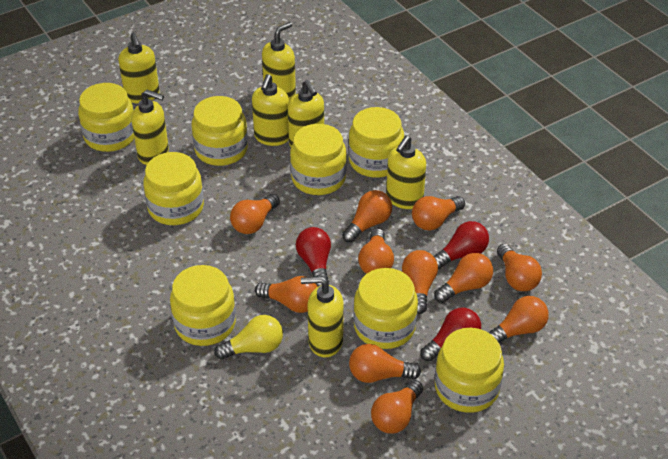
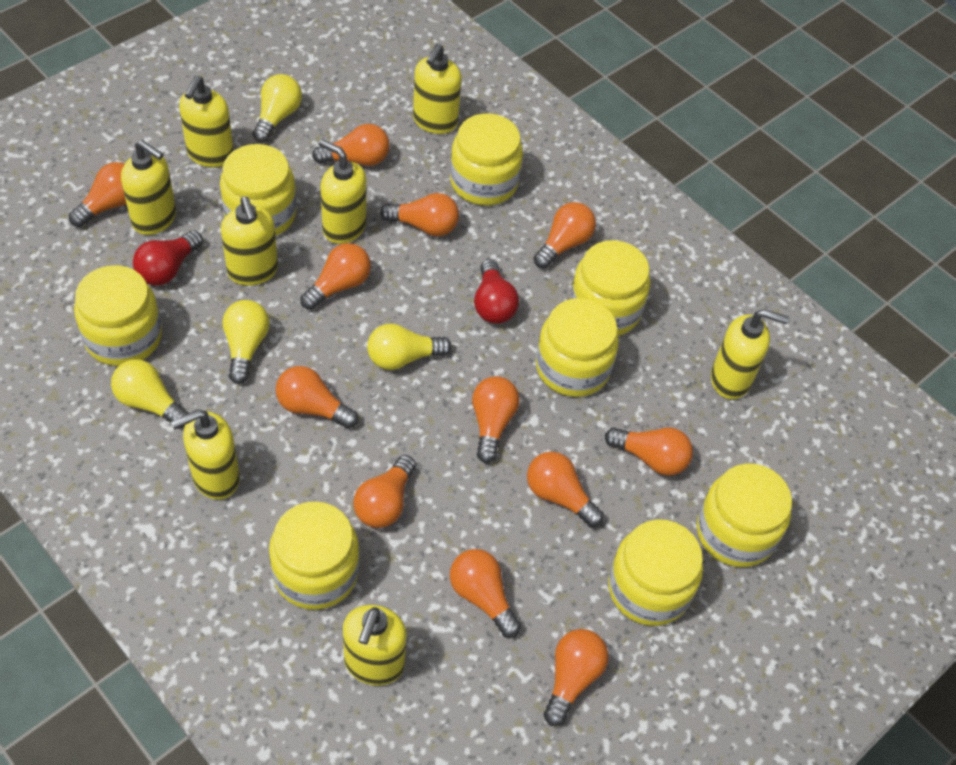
orange light bulb: [230,194,280,234] [255,276,317,313] [342,190,392,243] [349,344,421,383] [358,228,394,274] [371,380,423,434] [402,250,438,314] [412,196,465,231] [434,253,493,303] [488,296,549,343] [497,244,542,291] = 11 -> [69,162,127,227] [276,366,358,429] [300,243,371,310] [312,124,390,166] [353,455,416,528] [380,193,459,236] [450,549,521,638] [472,376,520,463] [527,452,604,527] [534,202,596,269] [544,629,609,726] [605,427,693,476] = 12
red light bulb: [296,227,331,287] [421,308,481,362] [434,221,489,269] = 3 -> [133,231,203,286] [474,259,519,324] = 2
yellow light bulb: [214,315,283,360] = 1 -> [111,359,189,429] [223,300,270,384] [253,74,302,143] [367,324,452,370] = 4
yellow soap dispenser: [119,33,160,104] [132,90,169,165] [252,74,289,146] [262,22,296,100] [288,80,324,147] [301,276,344,357] [386,136,426,209] = 7 -> [121,140,176,235] [171,409,240,500] [179,76,234,167] [221,196,278,286] [319,139,366,244] [343,605,407,686] [413,43,461,134] [711,309,789,399] = 8

